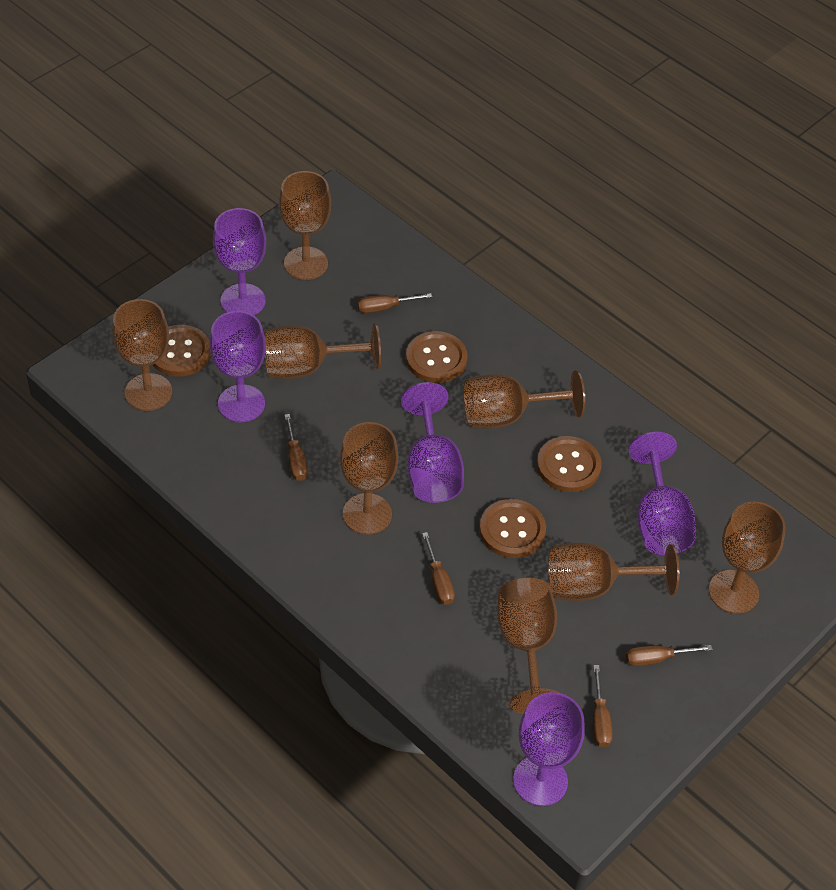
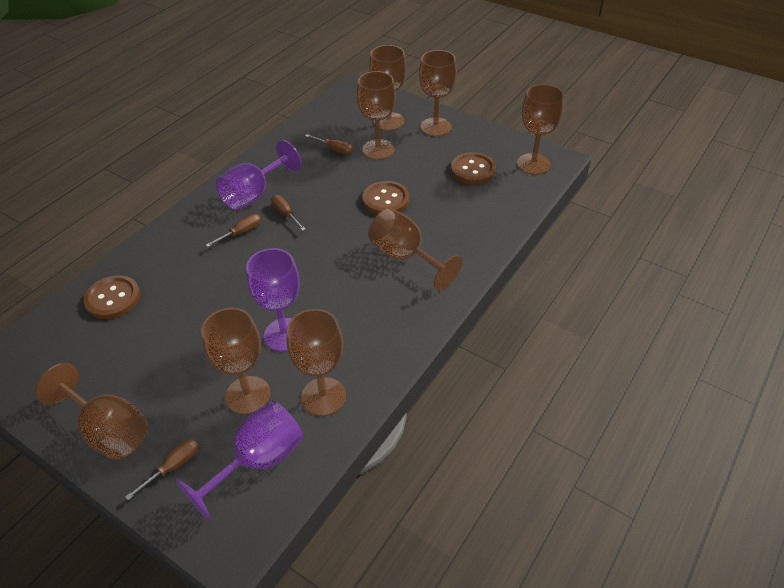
brown button: [153,325,211,377] [406,331,468,383] [479,499,546,558] [537,436,602,492] = 4 -> [83,275,140,319] [363,181,409,215] [451,152,496,185] = 3
brown screwdriver: [285,414,308,481] [357,293,432,313] [422,532,455,605] [593,665,613,748] [626,645,712,666] = 5 -> [125,439,199,500] [206,214,261,247] [271,195,306,231] [305,134,353,154] = 4
purple goblet: [210,311,266,422] [213,208,266,315] [401,382,464,503] [513,692,585,806] [629,432,696,555] = 5 -> [176,401,304,521] [216,140,301,210] [246,248,300,352] = 3

